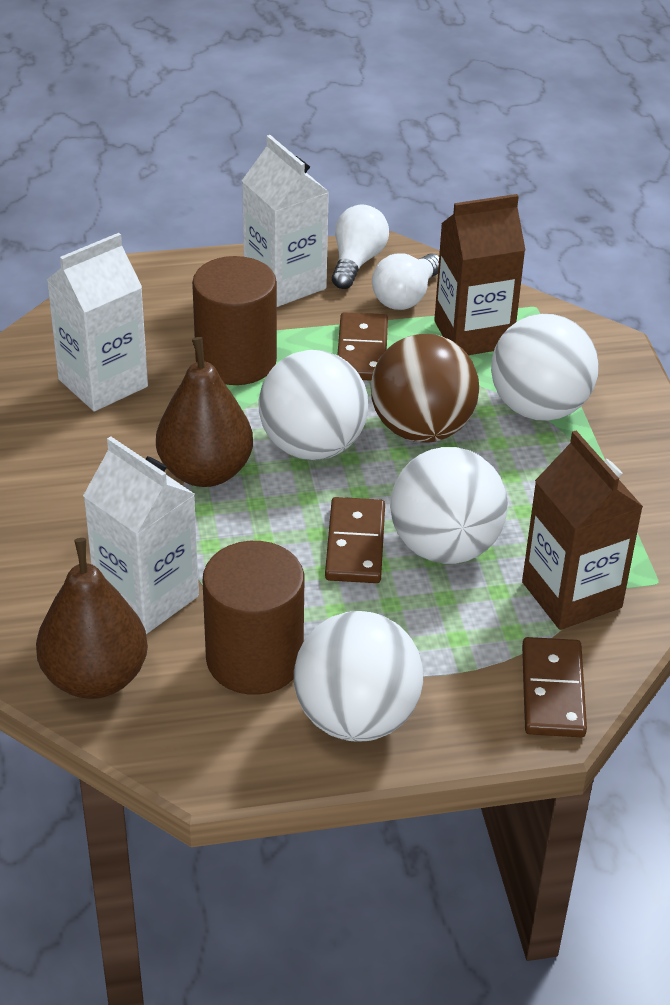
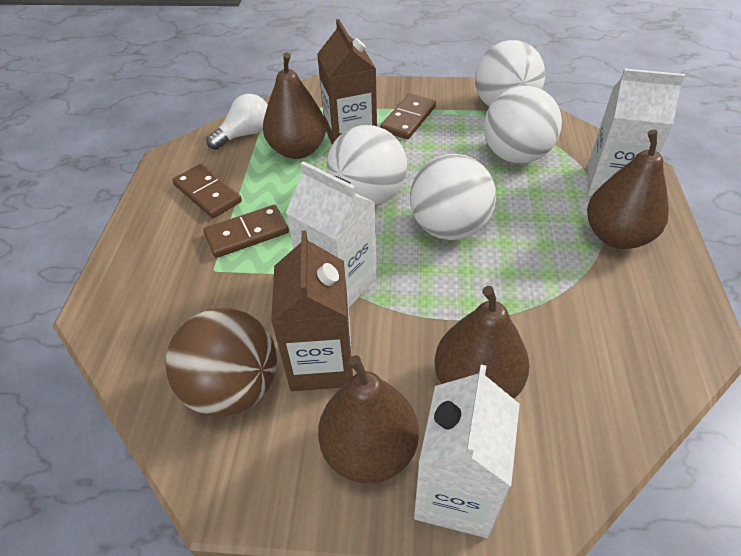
brown cylinder: [192,256,277,385] [203,541,305,695] = 2 -> none = 0
brown pear: [36,538,148,699] [156,337,253,487] = 2 -> [263,52,326,159] [318,355,419,484] [435,286,529,399] [587,130,669,249] = 4
white light bulb: [332,204,389,289] [372,253,439,310] = 2 -> [207,94,268,150] = 1

